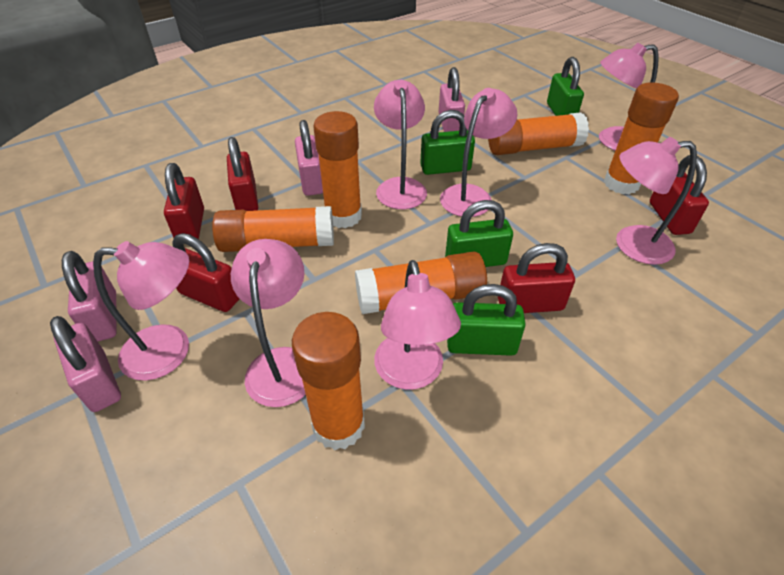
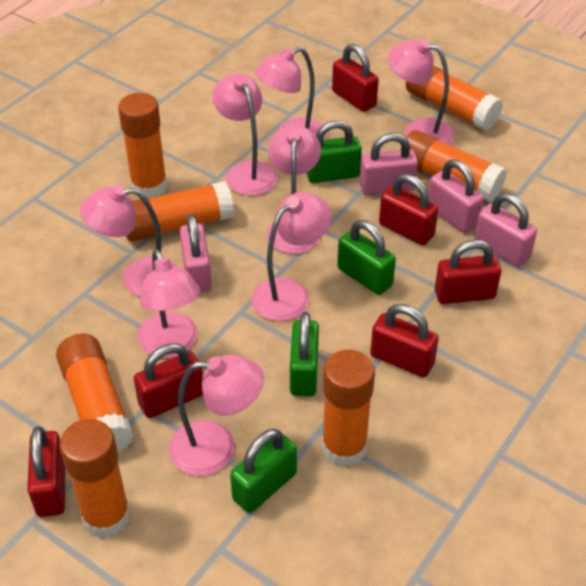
orange glue stick: [212,206,334,252] [292,312,365,450] [313,111,362,228] [355,251,487,314] [488,112,589,155] [604,82,679,195] = 6 -> [56,333,134,453] [60,419,131,538] [118,93,167,199] [126,181,234,242] [322,350,375,467] [400,130,507,202] [406,65,503,131] = 7
pink lamp: [93,241,189,381] [231,239,306,407] [374,80,427,209] [374,260,461,390] [440,88,517,217] [599,43,659,151] [616,137,697,265] = 7 -> [80,185,176,297] [137,249,200,358] [169,355,264,476] [212,73,278,196] [251,192,332,321] [254,47,327,140] [266,124,321,254] [388,39,455,145] = 8
red padlock: [164,163,204,239] [172,233,240,312] [227,137,258,211] [498,243,575,313] [650,155,709,235] = 5 -> [27,427,66,517] [134,343,203,418] [332,44,379,112] [370,304,439,377] [379,174,438,246] [435,240,501,304] = 6

